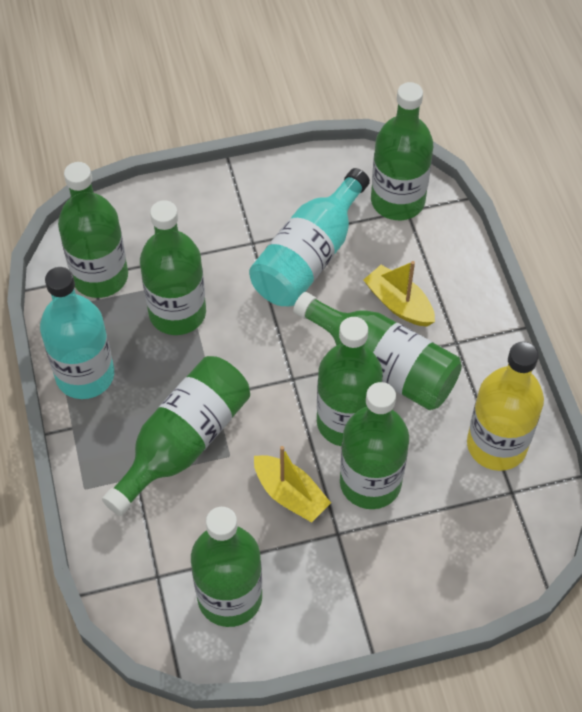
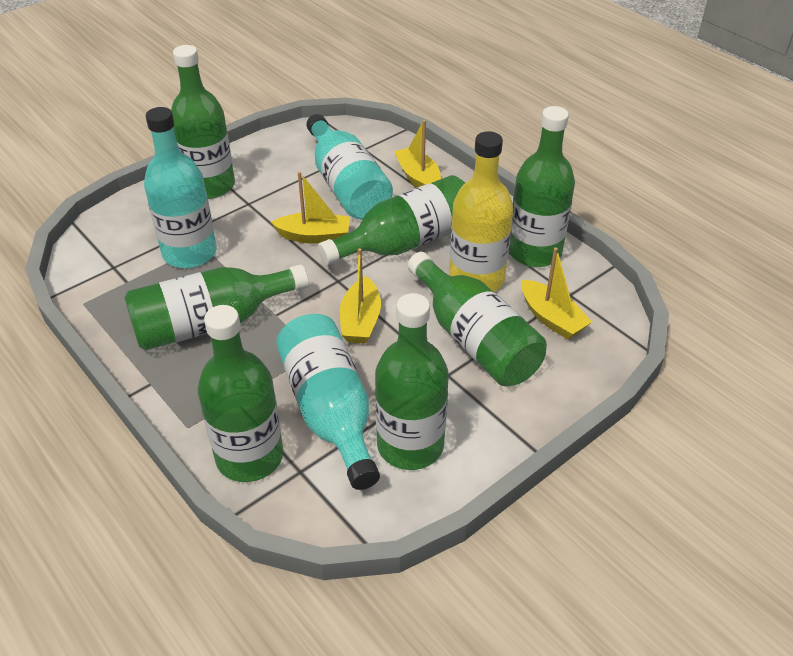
green bottle: [58,162,128,298] [102,356,250,516] [140,200,206,335] [191,507,262,627] [293,292,462,410] [317,317,383,446] [340,382,409,509] [371,82,433,220] = 8 -> [125,264,309,350] [171,45,235,199] [198,305,283,482] [318,175,465,265] [375,293,449,470] [408,252,547,386] [509,106,575,267] = 7
turquoise bottle: [40,267,114,399] [249,168,370,306] = 2 -> [144,107,217,268] [276,314,380,490] [306,114,393,219] = 3
yellow boat: [254,446,331,522] [364,261,435,327] = 2 -> [271,172,350,244] [340,248,381,344] [394,120,441,188] [521,247,592,340] = 4

